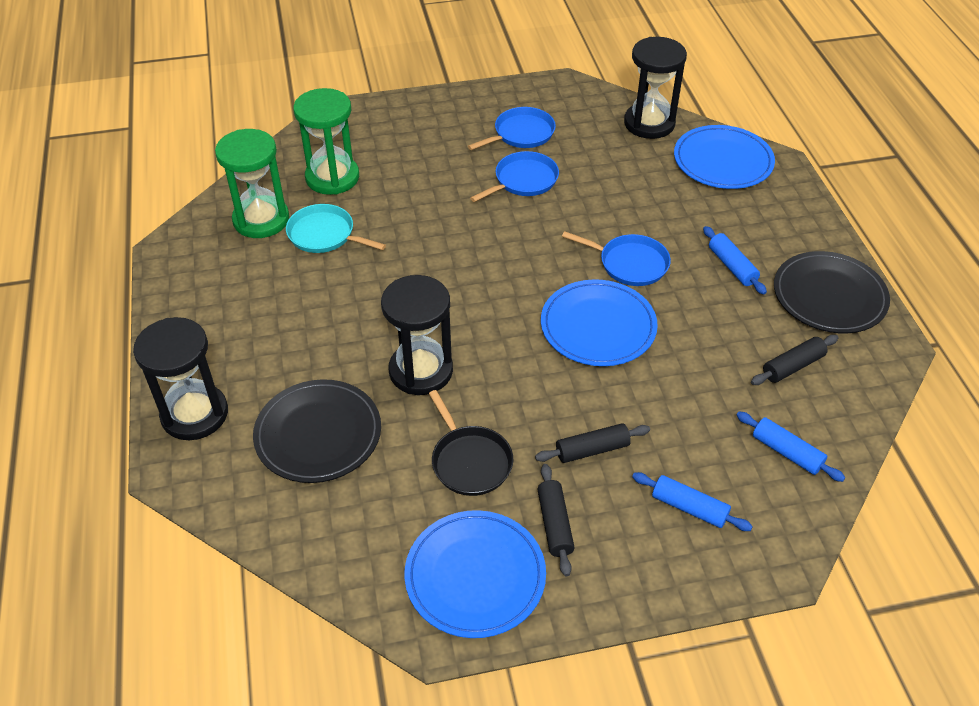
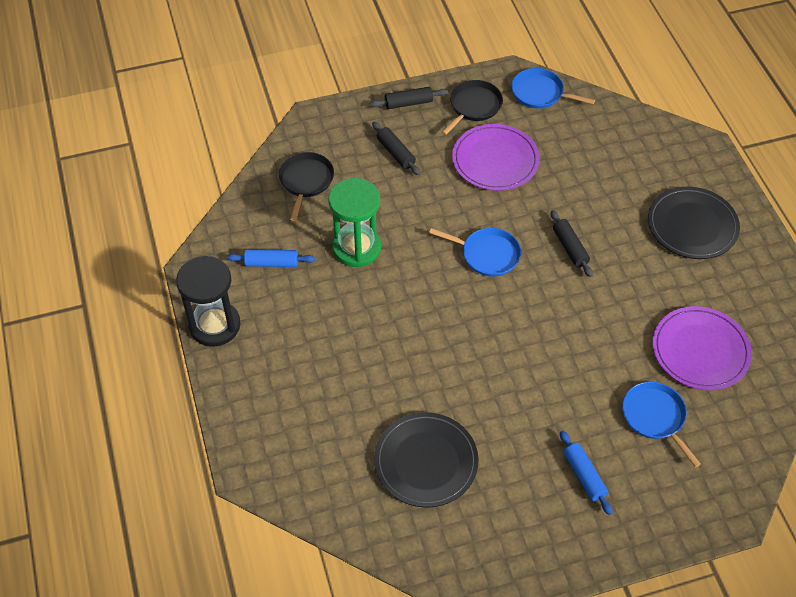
black hourglass: [133,317,228,440] [381,275,453,395] [624,37,687,139] = 3 -> [176,256,240,347] = 1
black pan: [429,390,513,496] = 1 -> [279,152,334,221] [441,80,503,135] = 2
blue plate: [404,510,546,638] [541,279,658,366] [674,125,775,189] = 3 -> none = 0
blue rolling pin: [632,472,753,531] [703,226,767,295] [736,411,845,482] = 3 -> [227,249,315,267] [560,430,613,515] = 2
green hourglass: [215,129,289,238] [293,88,359,195] = 2 -> [328,178,381,267] = 1
purple plate: none = 0 -> [452,124,540,191] [653,306,752,390] = 2
turquoise pan: [286,204,386,253] = 1 -> none = 0

